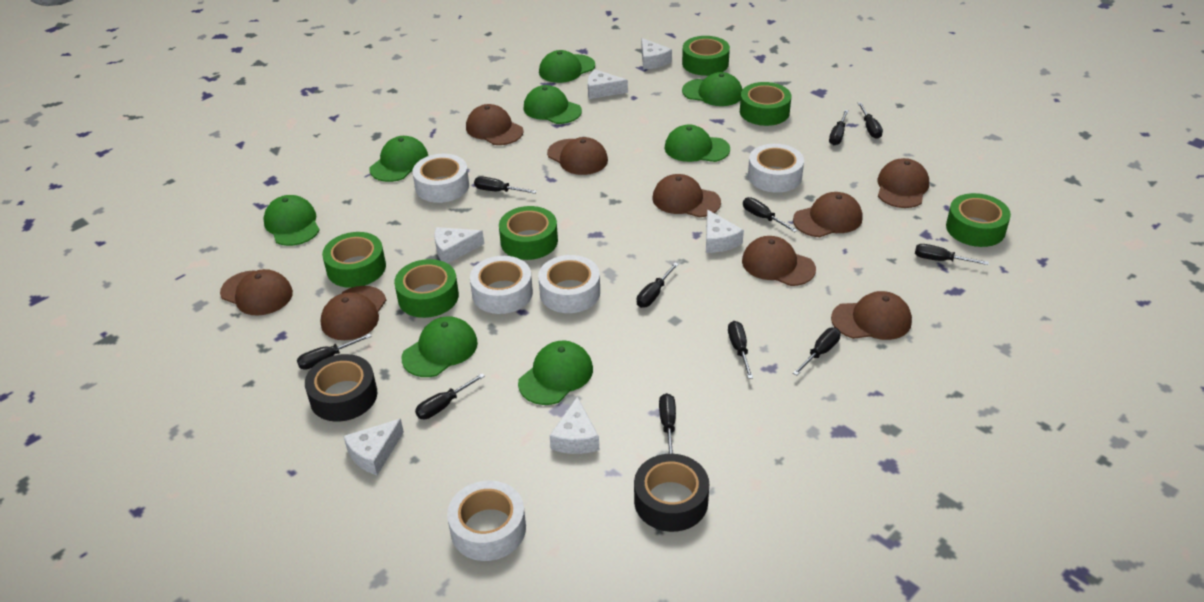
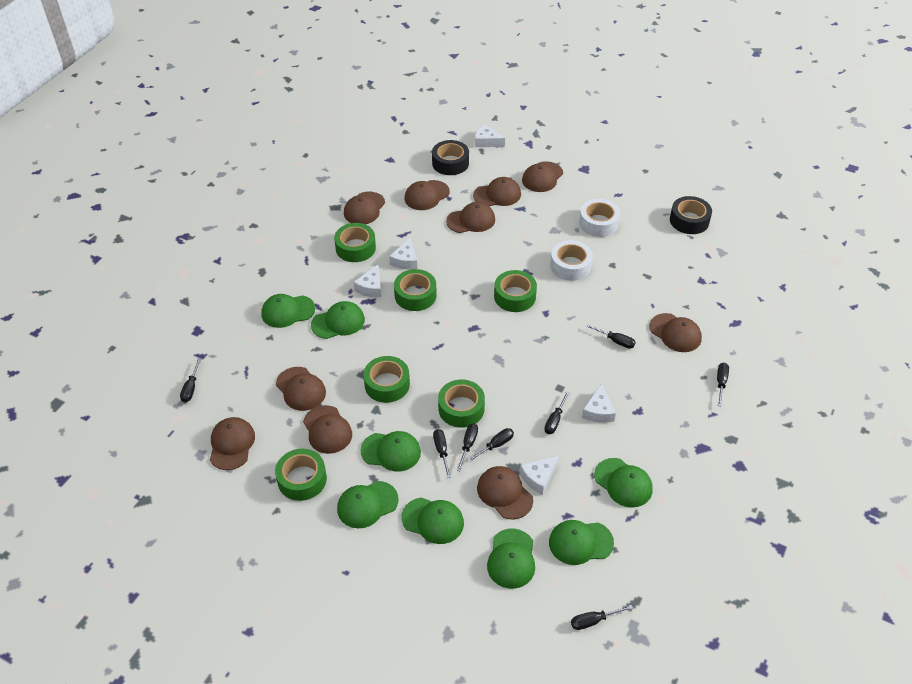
black screwdriver: [297,333,372,370] [415,373,485,419] [474,176,537,194] [637,262,679,308] [659,393,676,454] [728,321,753,379] [743,197,798,232] [793,328,841,375] [829,110,849,145] [858,102,883,139] [915,244,989,265] = 11 -> [180,358,201,403] [433,429,451,478] [457,423,478,471] [467,428,514,463] [544,391,570,434] [571,605,633,630] [586,324,636,349] [717,362,729,406] = 8
brown cap: [220,269,293,316] [321,286,386,340] [466,104,524,145] [547,137,608,175] [653,174,721,218] [742,236,816,286] [793,192,862,237] [831,291,912,340] [878,158,929,208] = 9 -> [210,417,255,470] [276,367,326,411] [303,405,352,454] [344,192,385,224] [405,180,450,210] [446,202,495,233] [473,177,521,206] [477,466,533,519] [522,161,563,192] [649,313,702,352] = 10
white cheese: [343,419,404,475] [435,227,484,263] [550,397,599,454] [588,69,628,99] [642,38,672,70] [706,210,744,253] = 6 -> [353,264,381,297] [389,238,417,270] [475,124,505,147] [520,456,559,495] [582,384,616,423] = 5
white tape: [413,154,469,203] [447,481,526,561] [470,256,533,314] [538,255,600,313] [748,144,804,193] = 5 -> [550,240,593,281] [579,199,620,237] = 2

